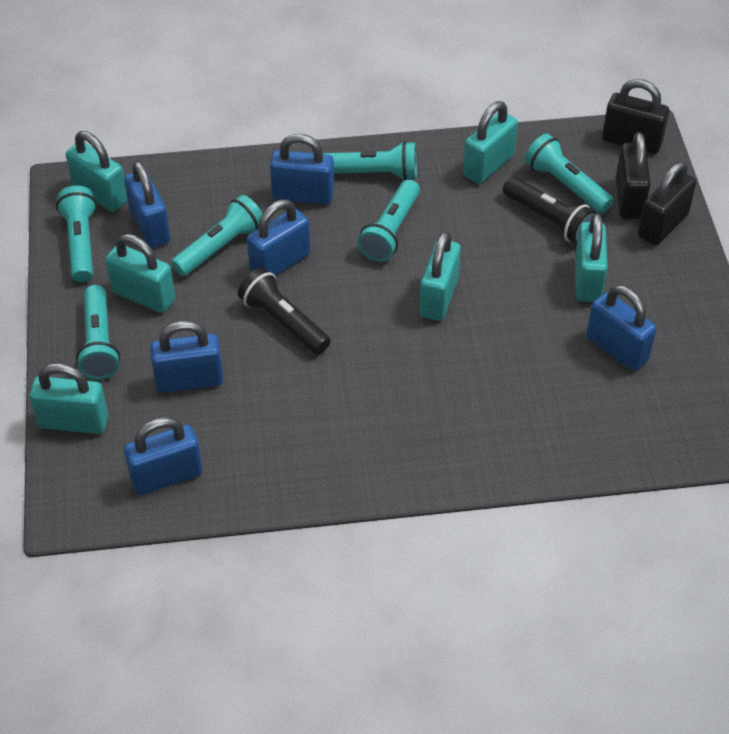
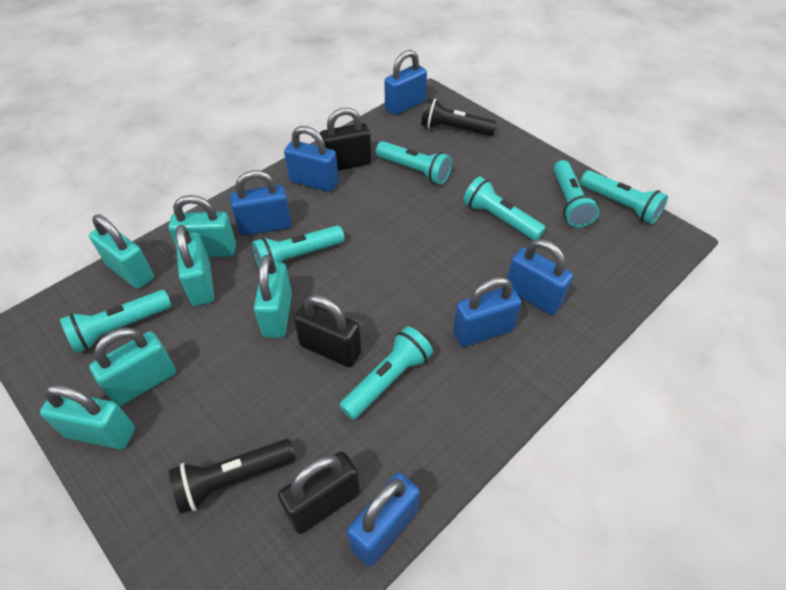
turquoise flashlight: [56,186,97,282] [76,285,120,380] [171,195,262,276] [323,141,417,180] [357,179,420,262] [525,134,614,213] = 6 -> [60,290,172,353] [252,225,344,268] [339,326,433,420] [376,141,452,185] [463,177,546,241] [553,160,599,228] [580,170,668,224] = 7

